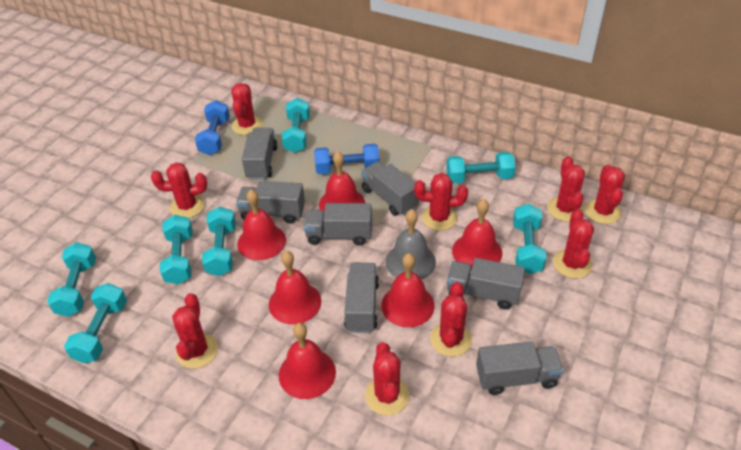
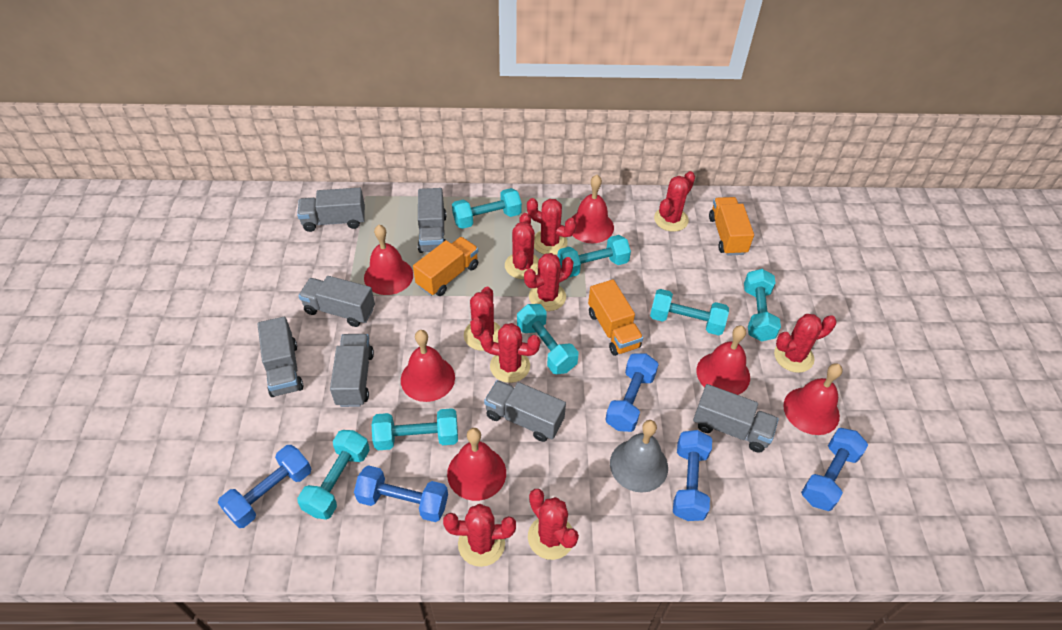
blue dumbbell: [195,100,230,155] [314,144,379,174] = 2 -> [218,445,311,528] [354,465,448,522] [605,353,659,432] [673,430,712,521] [801,428,868,511] = 5
orange truck: none = 0 -> [413,237,478,296] [588,279,643,356] [709,197,754,256] = 3

